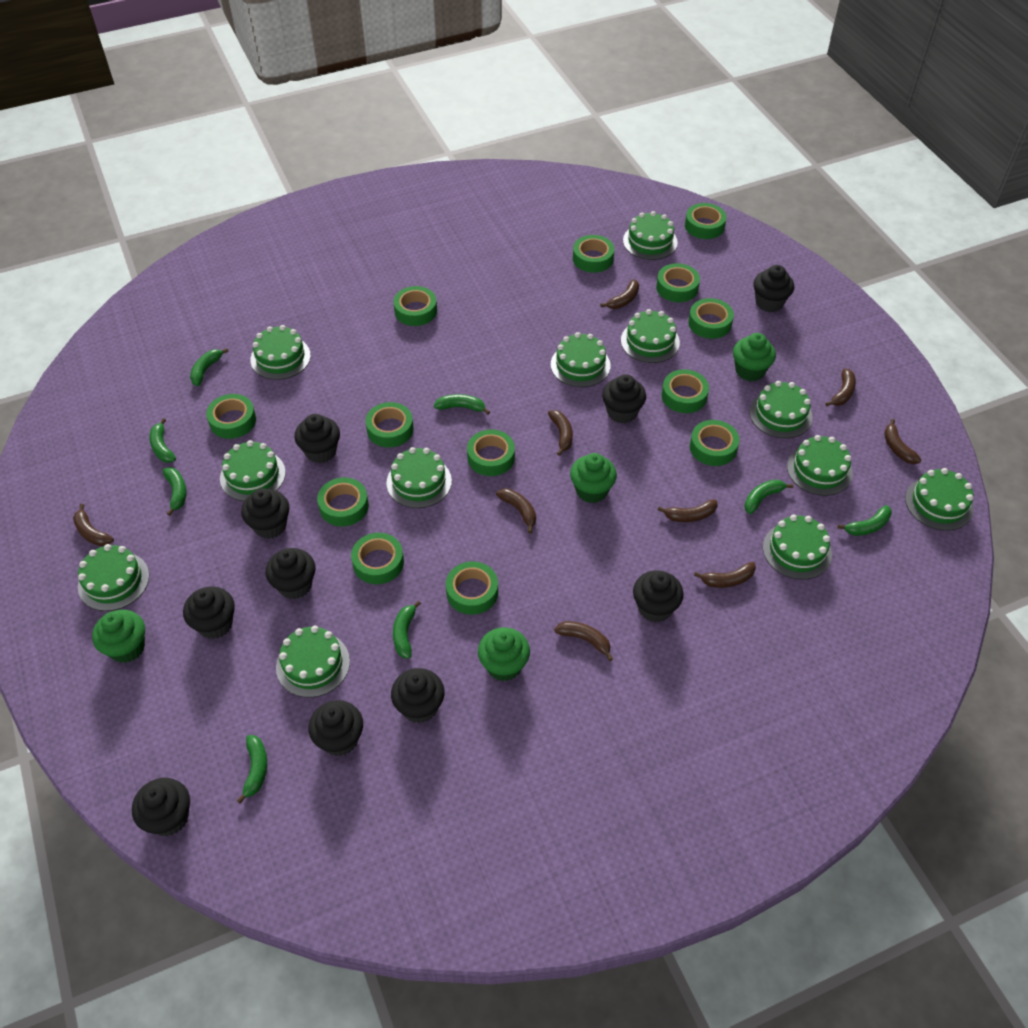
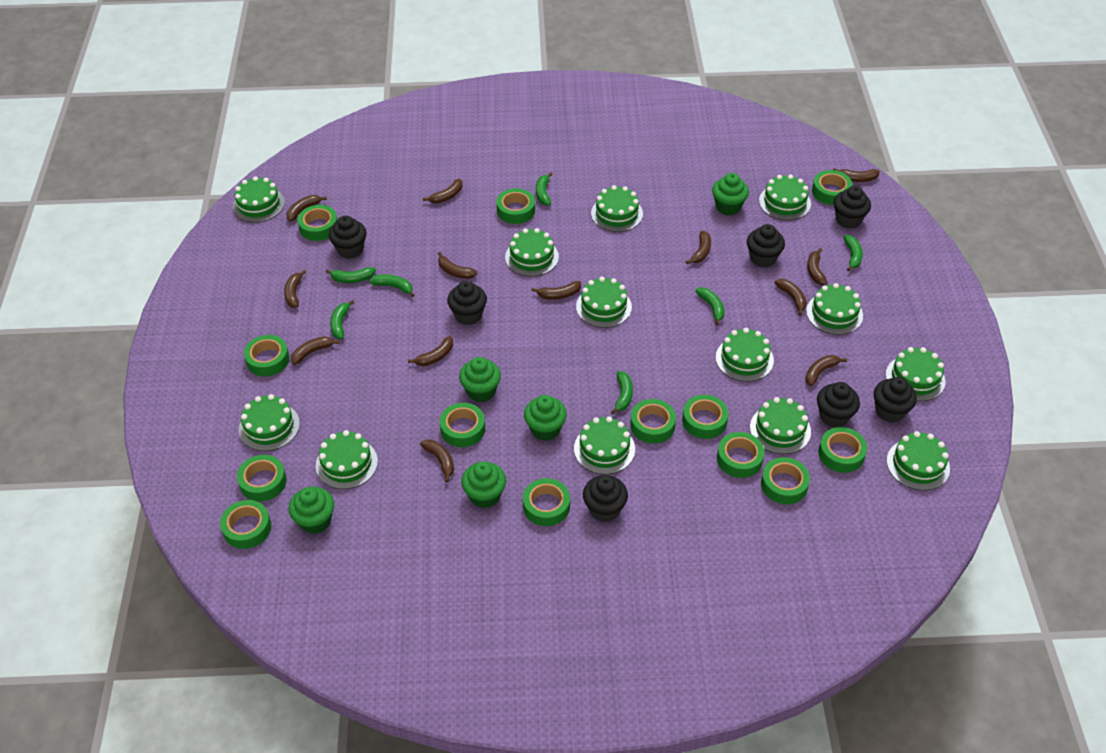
black cupcake: [132,778,190,836] [183,587,235,639] [241,488,289,539] [266,548,315,599] [294,414,340,463] [308,700,363,756] [391,668,445,723] [602,374,646,423] [633,570,684,622] [753,265,794,312] = 10 -> [329,216,367,259] [447,281,487,325] [583,475,628,522] [747,224,785,267] [817,382,860,427] [834,186,871,229] [874,377,917,423] = 7
brown banana: [73,504,114,546] [496,488,536,533] [548,410,573,456] [554,621,613,661] [600,279,639,309] [658,499,717,522] [694,562,756,588] [825,369,856,406] [884,419,921,464] = 9 -> [284,270,306,308] [286,195,327,222] [291,336,340,365] [408,336,453,366] [420,440,454,482] [423,179,463,203] [438,252,478,279] [531,281,581,299] [686,231,711,264] [774,279,807,316] [805,355,847,386] [807,248,827,285] [833,168,880,182] = 13
green banana: [149,418,176,463] [163,467,187,516] [190,348,229,386] [237,735,267,803] [393,600,421,659] [434,394,490,414] [744,480,793,514] [837,505,892,536] = 8 -> [326,267,376,283] [330,300,354,339] [369,274,414,297] [536,172,552,206] [611,371,633,414] [695,287,725,325] [843,235,863,271] = 7
green cake: [78,544,149,611] [220,440,286,501] [250,325,311,380] [276,626,350,698] [386,447,452,508] [551,332,611,387] [621,309,680,363] [623,211,678,260] [749,381,813,438] [763,514,832,580] [787,435,853,496] [905,468,974,531] = 12 -> [233,176,285,223] [239,394,300,451] [316,430,378,489] [505,228,559,277] [574,416,635,475] [576,277,632,328] [591,185,643,232] [716,328,774,382] [750,397,811,454] [759,174,811,220] [806,283,863,335] [886,347,946,401] [887,431,950,491] = 13
green cupcake: [92,610,145,663] [478,627,530,681] [570,453,617,503] [733,333,776,381] = 4 -> [289,487,334,534] [459,357,501,402] [461,462,506,508] [524,395,567,441] [712,173,749,215] = 5

